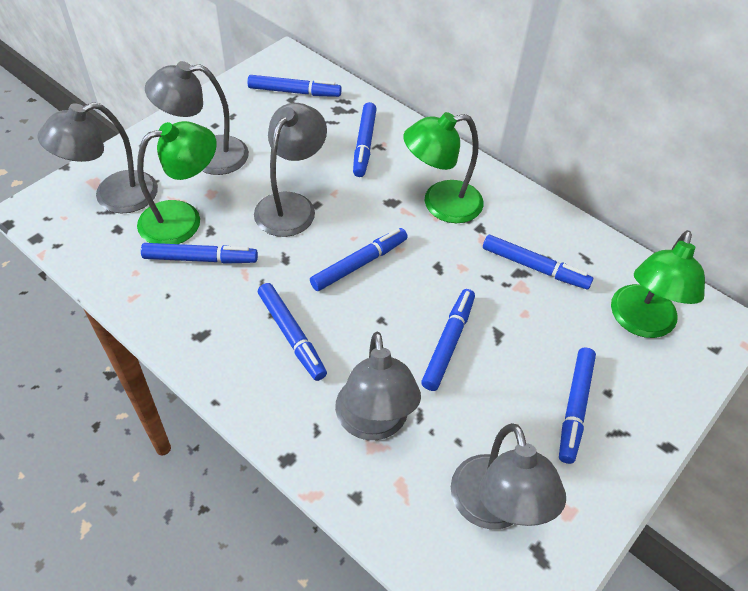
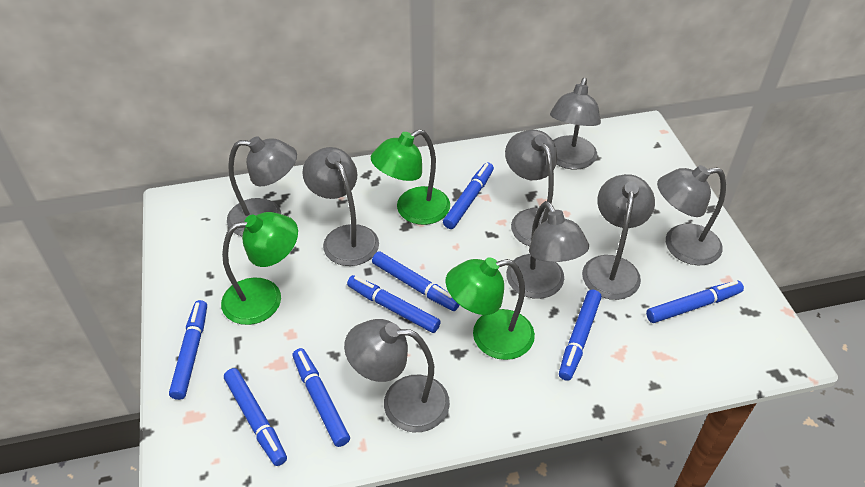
grey lamp: [37,102,158,214] [145,61,249,175] [254,103,327,237] [335,332,421,440] [451,423,566,529] = 5 -> [227,136,297,236] [302,147,379,266] [344,319,450,432] [505,130,557,247] [506,201,589,299] [550,78,601,170] [582,174,655,300] [657,165,726,265] = 8

